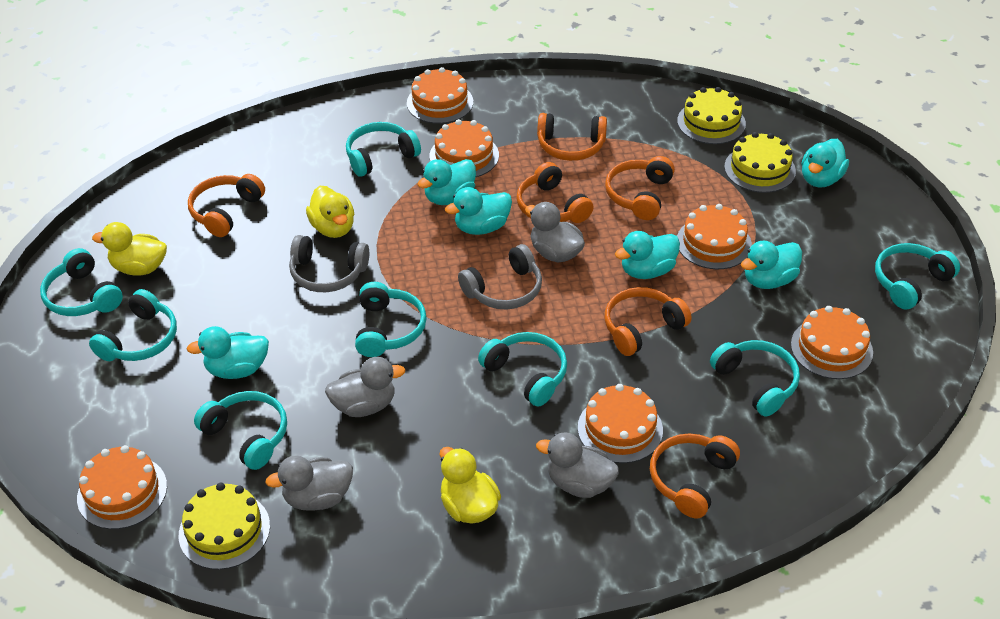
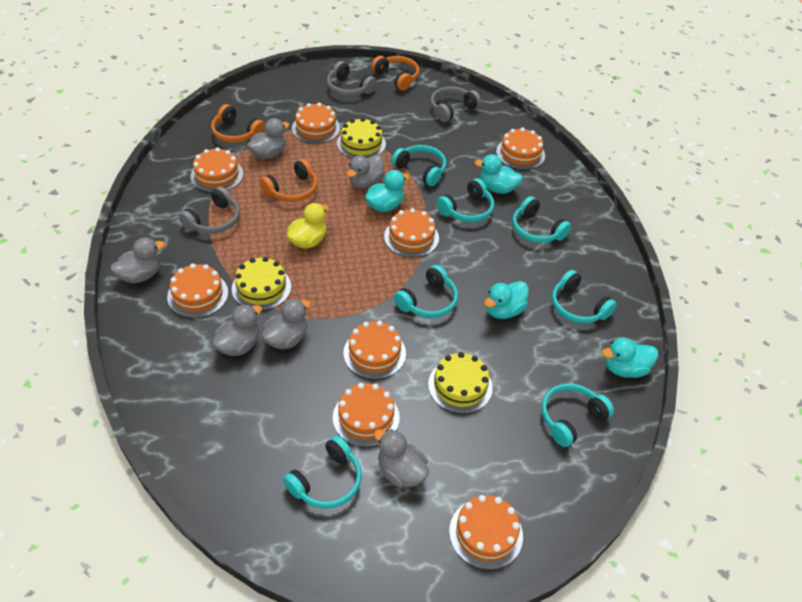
grey duck: [265,455,353,511] [325,357,406,417] [525,202,585,262] [536,432,619,498] = 4 -> [111,238,165,284] [212,304,262,356] [247,118,289,159] [261,299,311,349] [347,155,385,189] [374,429,429,488] = 6
grey headphones: [289,235,369,292] [458,244,542,310] = 2 -> [179,186,240,234] [327,61,377,96] [431,86,481,122] = 3
orange cake: [77,445,167,529] [407,67,473,124] [429,119,499,177] [578,384,663,463] [677,204,752,269] [791,306,873,379] = 6 -> [167,263,228,318] [191,147,243,192] [292,103,340,144] [333,383,400,447] [343,321,406,379] [384,208,439,257] [449,495,523,570] [496,128,545,170] = 8
orange headphones: [188,174,265,237] [516,162,594,223] [537,113,607,161] [605,156,675,220] [605,287,692,356] [650,433,740,518] = 6 -> [211,104,265,143] [260,159,318,202] [372,56,420,91] = 3
turquoise duck: [187,326,269,379] [417,159,476,205] [445,187,512,235] [615,231,680,279] [741,241,802,289] [801,139,849,187] = 6 -> [365,170,410,212] [474,154,523,194] [484,281,529,319] [602,338,658,378] = 4
turquoise headphones: [40,248,123,316] [89,289,177,361] [194,391,287,470] [346,122,421,177] [355,282,427,357] [478,332,567,406] [710,340,800,416] [875,243,960,309] = 8 -> [283,436,362,509] [391,145,446,186] [394,265,458,318] [437,178,494,222] [512,196,572,243] [541,384,614,447] [552,270,617,323] = 7
yellow duck: [92,222,167,275] [306,186,354,238] [439,447,501,524] = 3 -> [287,203,329,249] = 1

